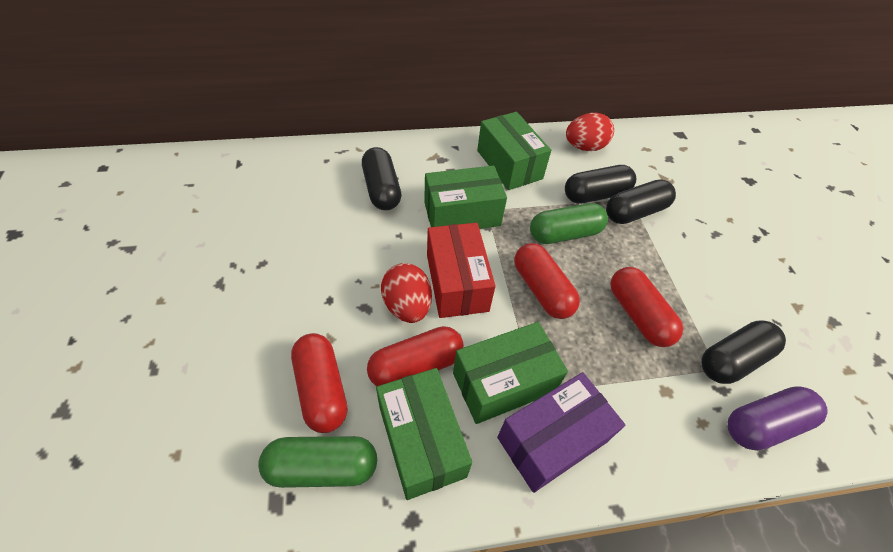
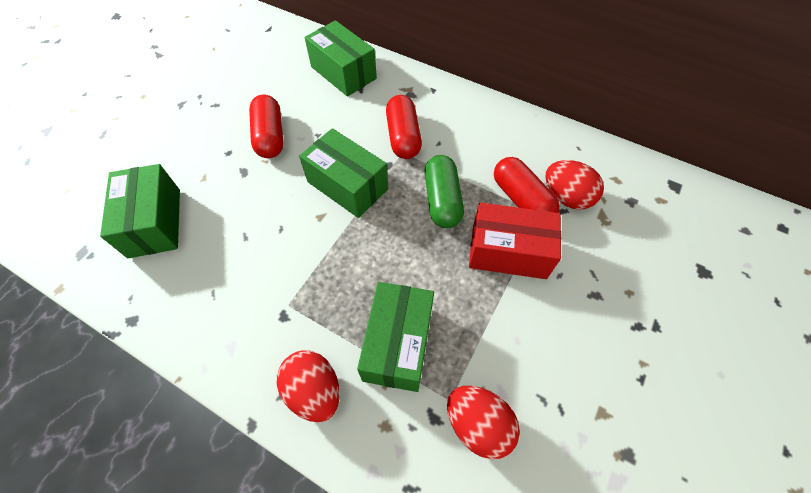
black capsule: [362,147,401,210] [565,165,636,204] [606,179,676,224] [701,320,786,384] = 4 -> none = 0
green capsule: [258,436,377,488] [530,203,608,244] = 2 -> [424,155,464,228] = 1
purple box: [497,372,625,493] = 1 -> none = 0
purple capsule: [728,386,828,451] = 1 -> none = 0
red capsule: [291,333,348,433] [367,326,463,386] [514,243,580,319] [610,267,683,347] = 4 -> [249,95,284,158] [386,95,422,159] [494,157,560,213] = 3
red egg: [381,263,432,323] [566,113,614,151] = 2 -> [277,350,340,422] [447,386,520,459] [545,160,604,210] = 3

